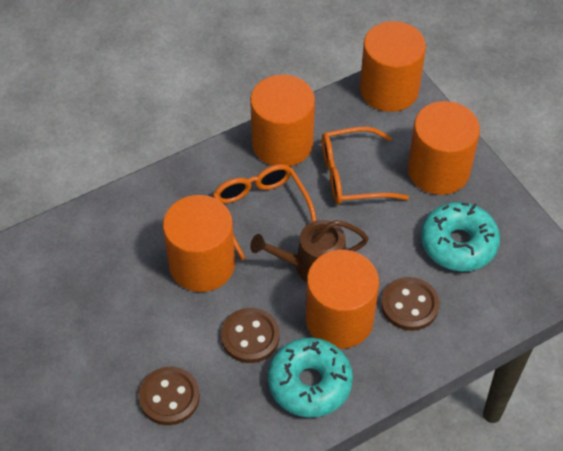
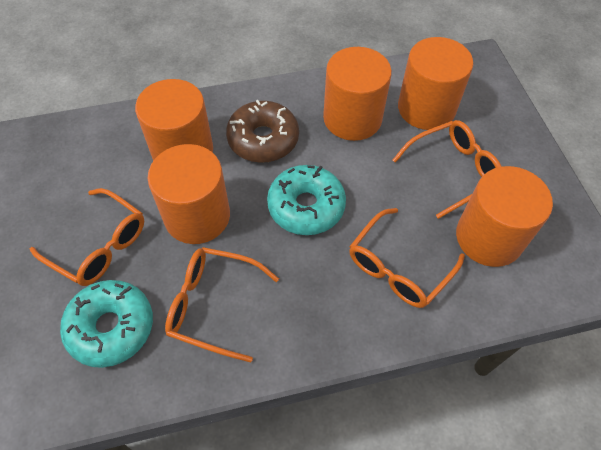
brown button: [138,367,200,425] [221,308,280,363] [381,277,439,331] = 3 -> none = 0
brown donut: none = 0 -> [226,100,299,163] = 1
brown watering can: [250,220,369,282] = 1 -> none = 0
orange glasses: [213,164,317,261] [322,127,409,205] = 2 -> [30,188,144,286] [165,247,279,363] [349,208,465,308] [393,120,502,219] = 4

